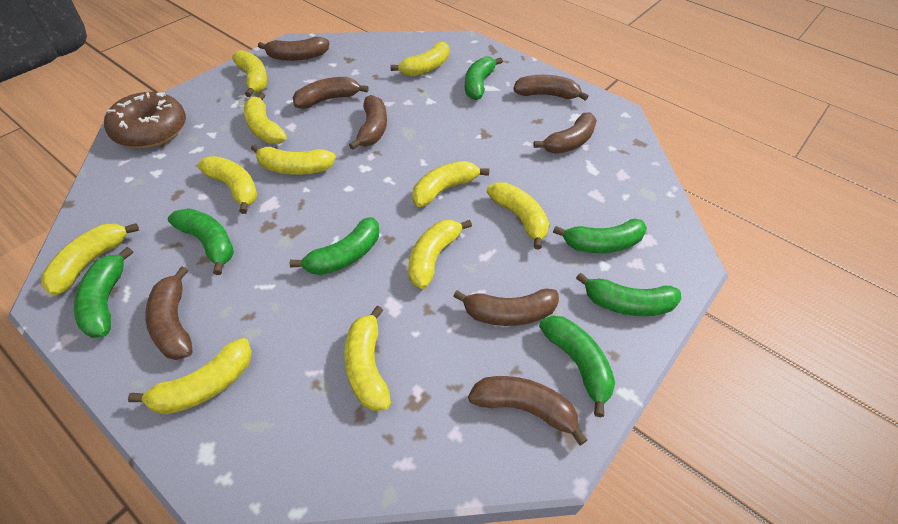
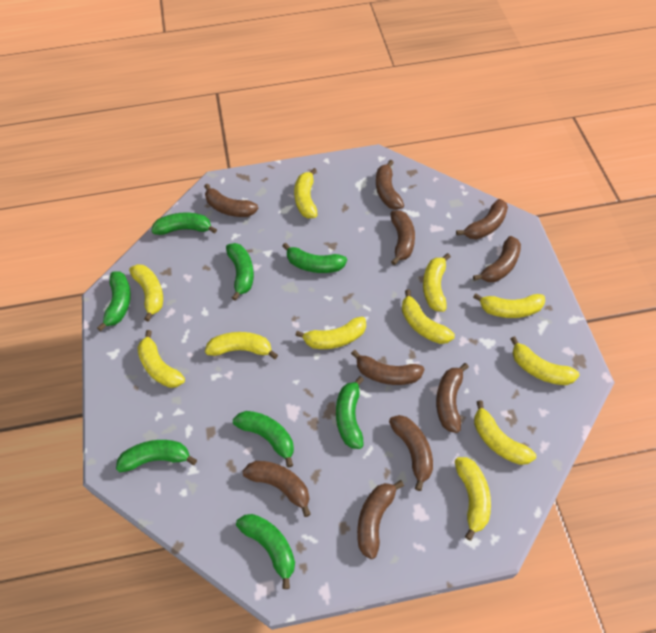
brown banana: [145,266,192,360] [258,37,329,61] [293,77,369,109] [349,95,387,150] [453,289,559,326] [468,376,587,446] [513,75,589,101] [533,112,597,154] = 8 -> [204,184,258,217] [242,461,311,517] [351,350,424,385] [357,480,404,559] [376,160,404,210] [389,415,433,491] [391,210,415,265] [436,363,469,433] [456,199,508,239] [473,236,521,282] = 10
brown donut: [104,92,186,148] = 1 -> none = 0
green banana: [74,247,133,338] [168,208,234,275] [290,217,379,275] [465,56,503,100] [539,315,615,418] [553,219,647,253] [576,273,681,316] = 7 -> [97,272,131,332] [116,440,197,473] [151,213,217,235] [226,243,254,301] [233,411,294,468] [236,514,295,589] [283,243,347,273] [336,376,364,449] = 8

